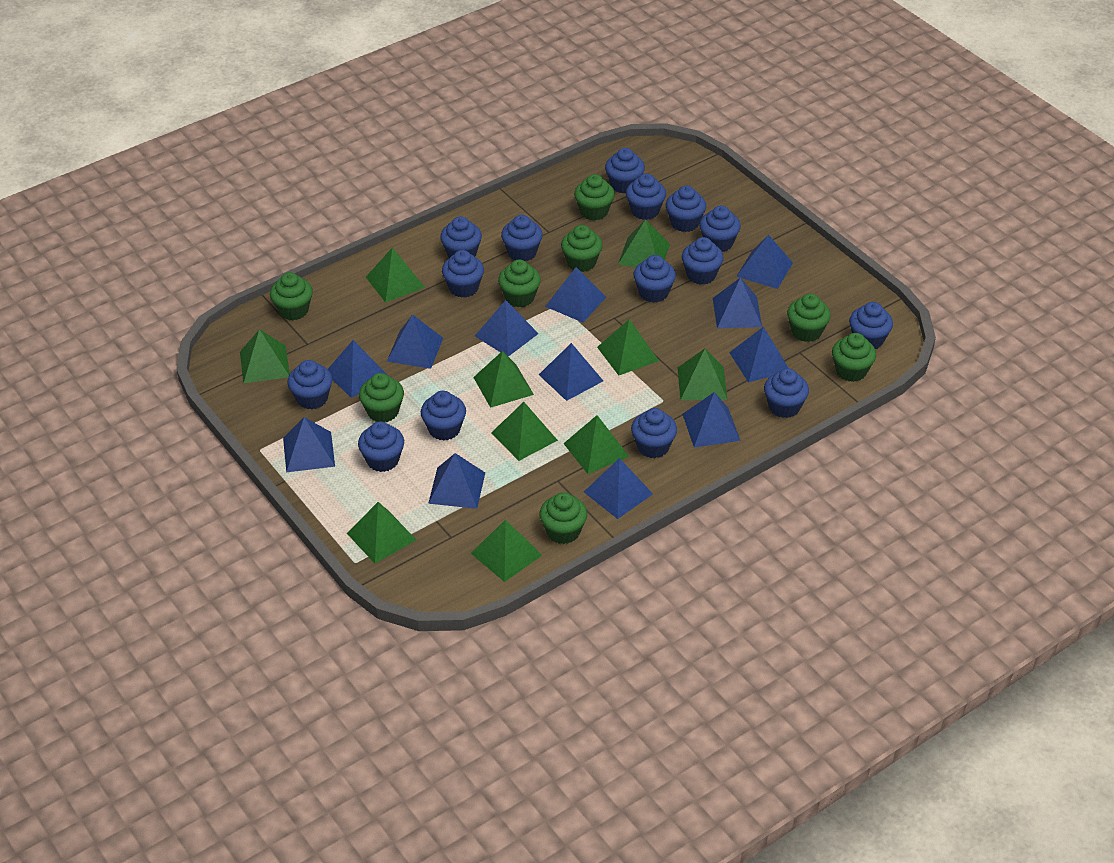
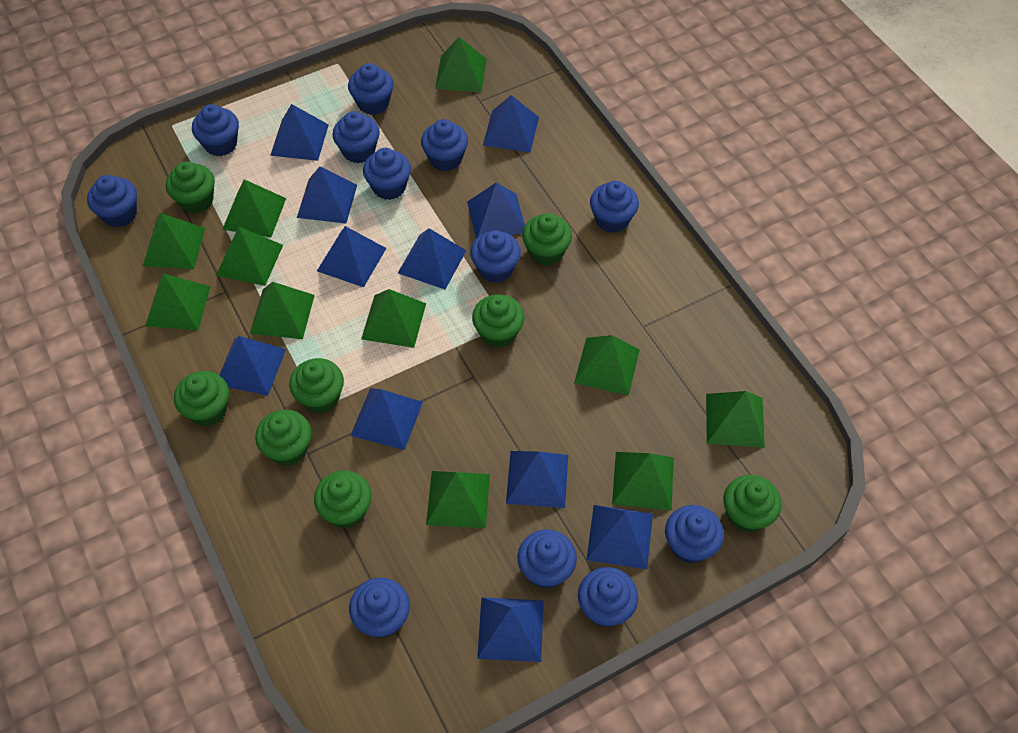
blue cupcake: [288,360,333,410] [358,421,404,472] [421,391,466,441] [440,216,482,258] [442,250,484,298] [501,215,543,261] [605,148,645,194] [626,174,666,220] [631,408,677,458] [633,255,676,303] [666,186,706,232] [682,237,724,285] [699,206,741,252] [764,368,809,418] [849,302,893,349] = 15 -> [87,175,137,227] [192,104,239,156] [332,111,380,163] [348,63,394,115] [349,578,410,638] [363,148,411,200] [421,119,468,171] [470,230,521,283] [517,529,577,589] [578,567,638,627] [590,181,639,233] [665,505,724,564] = 12
blue pyramid: [283,417,335,472] [328,340,388,398] [387,315,443,369] [428,453,485,509] [475,300,539,357] [539,343,603,401] [545,267,606,322] [584,458,653,519] [682,392,741,448] [713,277,762,328] [729,327,788,383] [736,235,793,289] = 12 -> [219,336,286,395] [270,104,329,161] [297,166,357,224] [317,226,386,287] [350,388,423,450] [398,228,467,289] [467,183,525,239] [477,597,544,662] [483,95,539,153] [506,451,568,508] [586,505,653,569] = 11
green pyramid: [240,329,290,383] [347,502,416,563] [366,247,425,303] [471,519,542,582] [473,351,534,408] [491,402,558,461] [563,415,629,474] [597,319,659,376] [618,219,670,268] [678,349,727,400] = 10 -> [143,213,205,269] [145,274,211,330] [216,227,283,286] [222,179,286,237] [250,282,315,339] [361,289,426,348] [426,471,490,528] [435,37,487,92] [574,335,640,395] [612,452,674,511] [706,391,765,448] = 11

